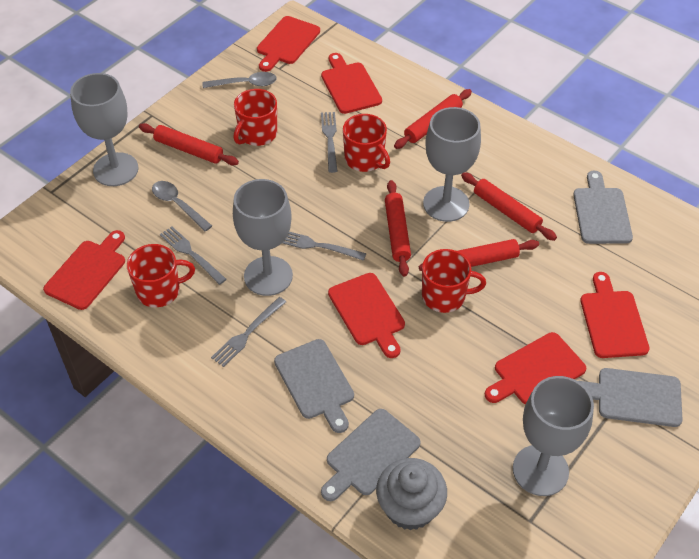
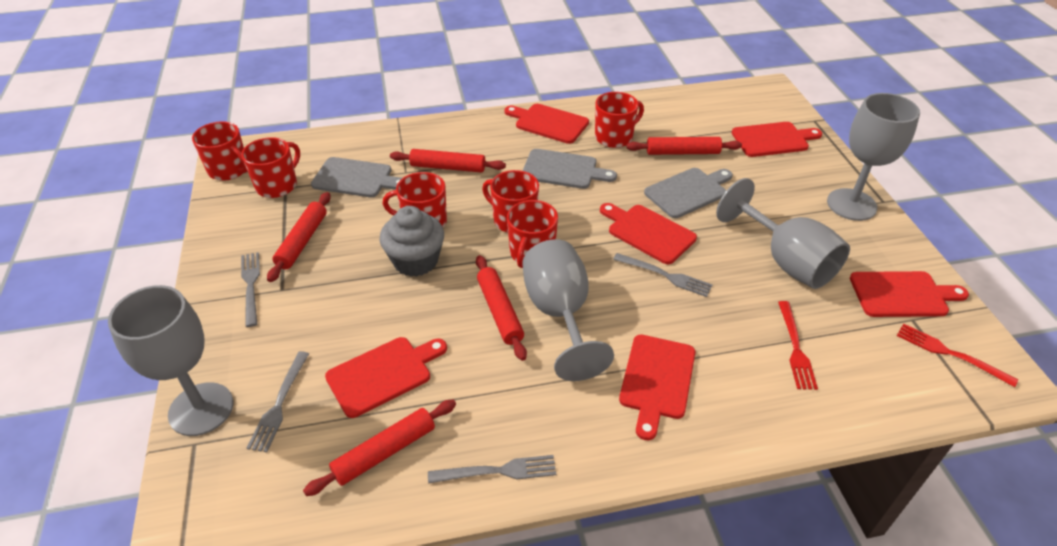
grey cutting board: [274,339,354,433] [321,409,421,501] [573,171,633,244] [578,368,683,427] = 4 -> [311,157,402,197] [523,149,617,189] [644,168,733,218] = 3
grey spoon: [152,181,212,232] [202,72,277,88] = 2 -> none = 0
red fork: none = 0 -> [778,301,818,390] [897,323,1018,387] = 2
red mug: [127,244,195,307] [233,89,277,146] [343,114,390,172] [422,249,486,313] = 4 -> [192,121,247,181] [242,137,300,198] [383,172,447,228] [482,170,539,233] [507,200,558,268] [595,92,644,148] = 6

